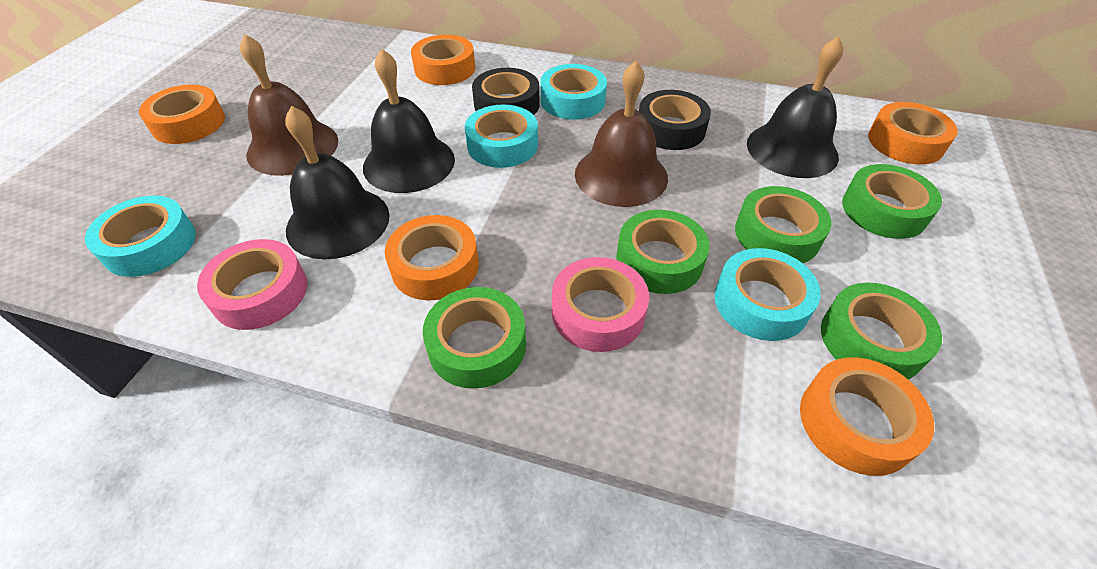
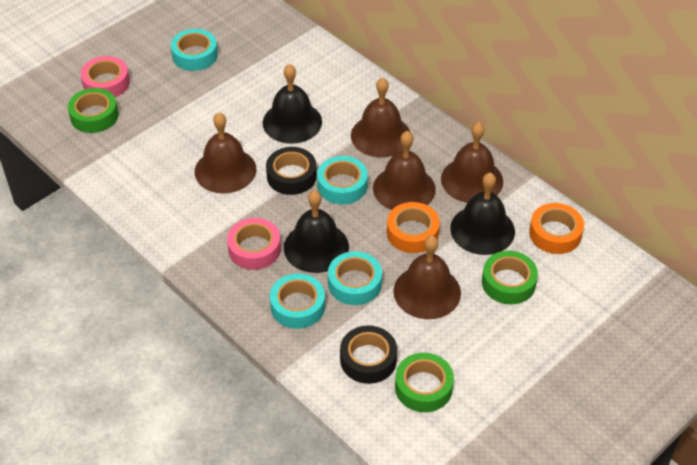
brown bell: [240,34,338,176] [575,61,668,207] = 2 -> [195,113,256,194] [351,77,410,158] [373,131,436,210] [393,235,461,319] [441,122,503,203] = 5
green tape: [423,287,526,389] [617,210,710,294] [735,186,832,263] [821,283,942,380] [842,164,942,239] = 5 -> [68,88,118,133] [395,353,454,412] [482,251,538,305] = 3
orange tape: [139,85,225,144] [385,215,479,300] [411,35,475,85] [800,357,934,476] [868,102,958,165] = 5 -> [387,202,440,253] [529,203,584,254] = 2

